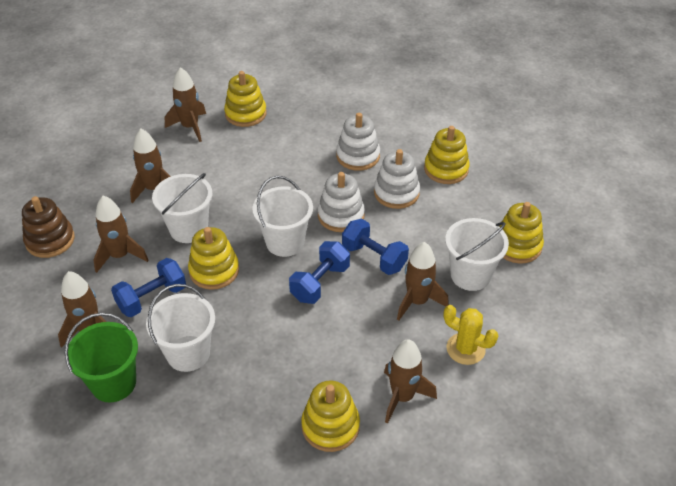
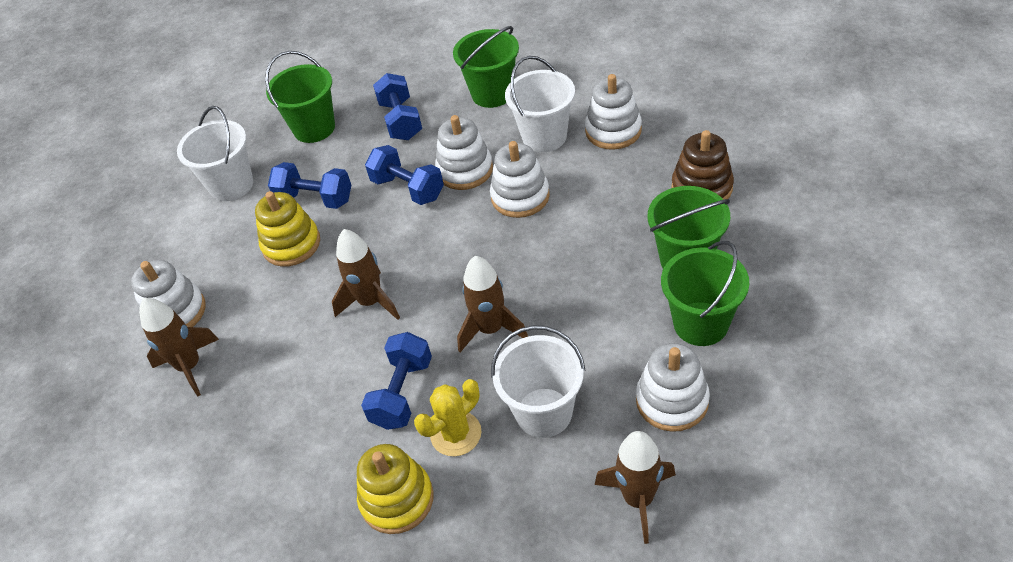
blue dumbbell: [111,258,186,317] [289,241,350,304] [342,219,409,275] = 3 -> [268,162,351,209] [361,332,432,430] [365,145,444,205] [373,73,422,140] = 4
brown rocket: [58,271,107,348] [94,196,148,273] [130,129,171,203] [165,67,206,142] [384,340,437,423] [397,242,449,321] = 6 -> [139,298,219,397] [332,229,400,320] [457,256,528,353] [595,431,676,544] = 4
green bucket: [65,313,138,403] = 1 -> [265,51,335,143] [453,26,519,108] [647,186,730,269] [661,241,749,346] = 4
white bucket: [146,284,215,372] [152,173,212,243] [252,176,313,257] [445,218,509,291] = 4 -> [177,106,253,201] [491,325,586,438] [505,56,575,152] = 3
white stacking toy: [318,172,365,232] [336,113,380,171] [374,149,420,209] = 3 -> [131,260,206,327] [435,115,493,190] [490,141,550,218] [585,74,642,150] [636,343,710,432] = 5
yellow stacking toy: [188,227,239,290] [224,71,266,127] [301,380,360,452] [424,126,470,184] [499,202,544,264] = 5 -> [255,191,320,267] [357,444,434,534] = 2

